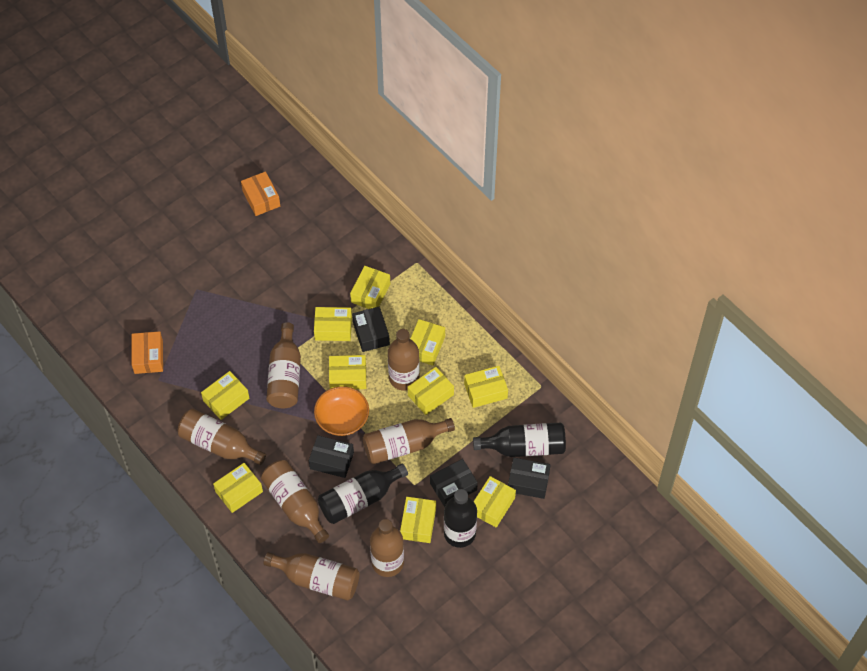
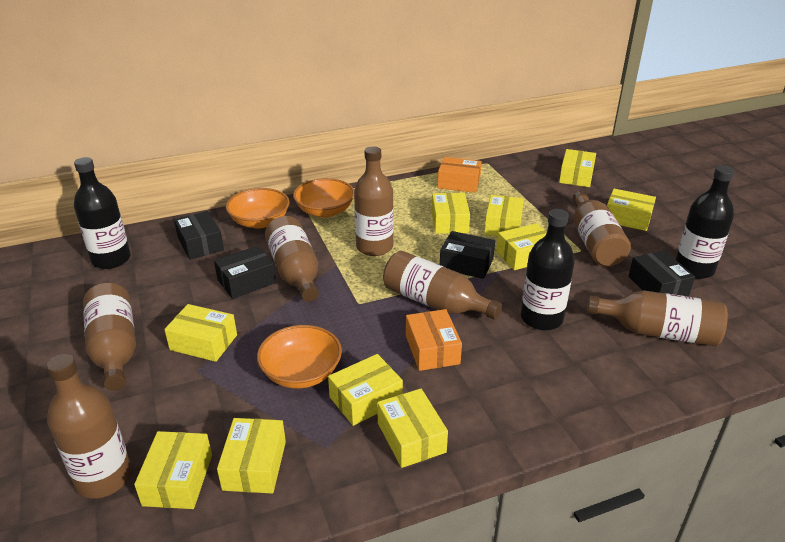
orange bowl: [314,386,369,436] = 1 -> [226,188,289,229] [257,325,342,389] [293,178,354,218] = 3

